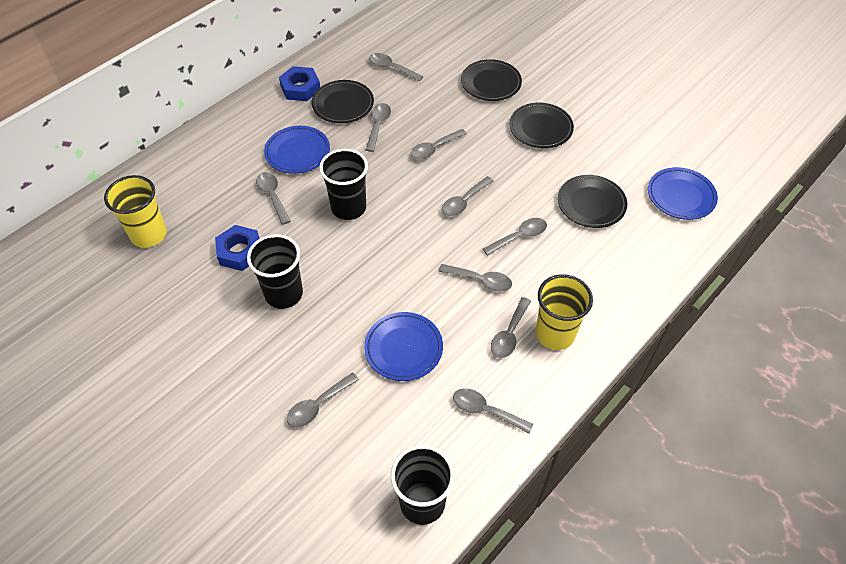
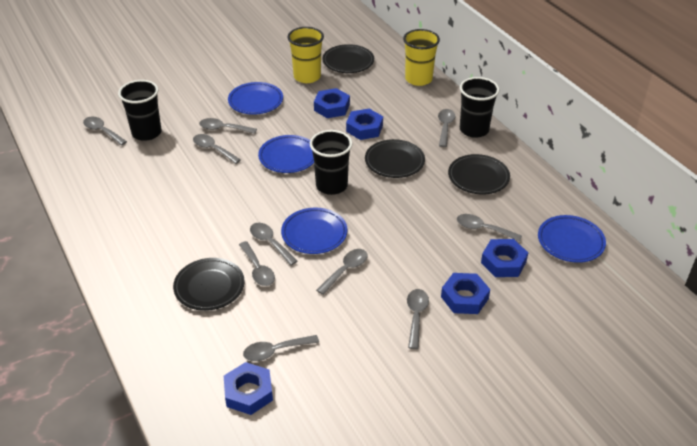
blue nut: [215,225,260,271] [279,66,320,101] = 2 -> [224,362,273,415] [314,88,350,118] [346,109,383,140] [441,273,490,314] [481,239,528,277] = 5
blue plate: [264,126,330,174] [364,312,443,381] [648,167,718,220] = 3 -> [228,82,283,115] [258,135,314,173] [281,208,347,254] [538,215,606,263] = 4

